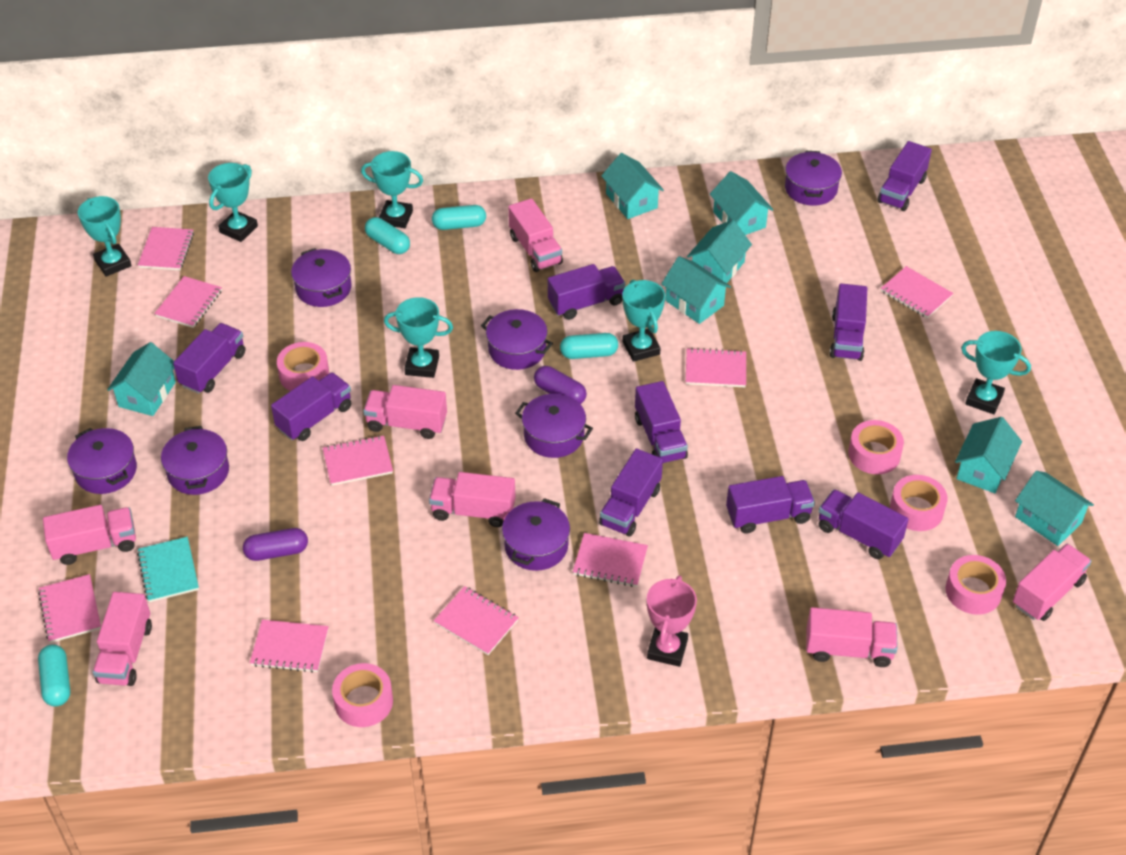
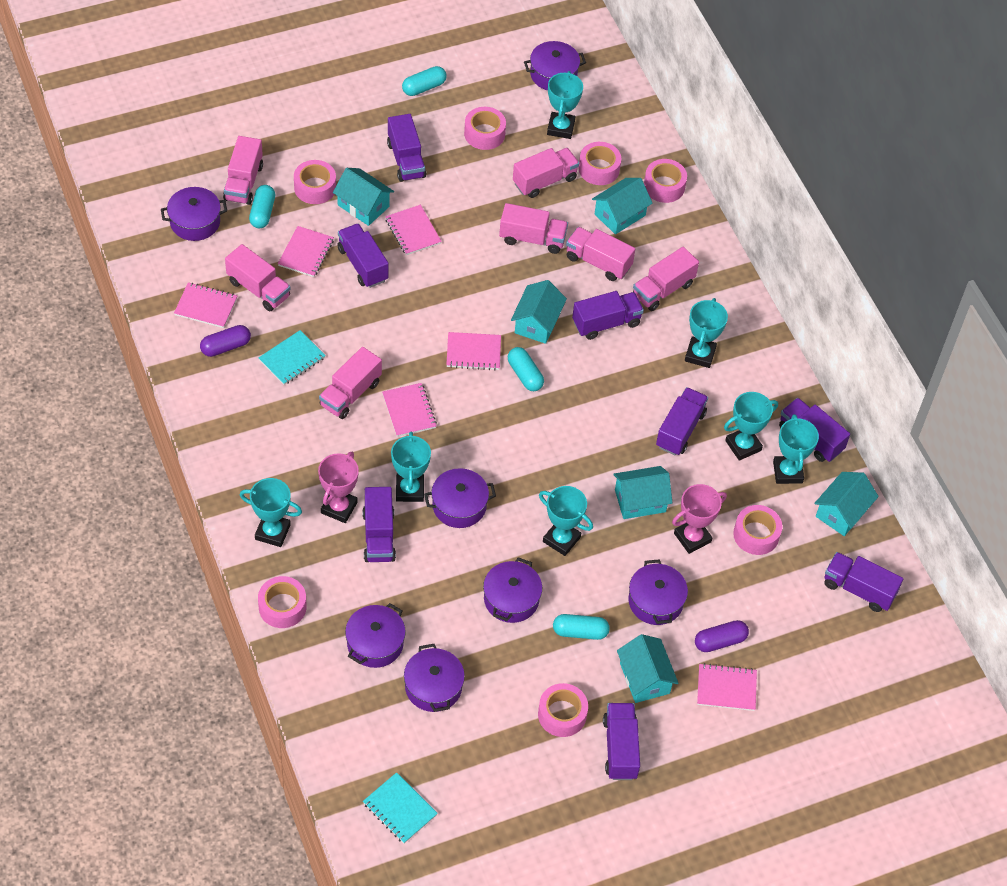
pink notebook: [38,574,101,643] [138,227,194,270] [154,276,222,328] [250,620,329,673] [323,435,393,486] [434,586,519,655] [573,533,648,587] [686,348,746,387] [881,266,953,318] = 9 -> [174,283,237,328] [278,226,334,277] [382,383,437,437] [385,205,442,255] [446,332,501,370] [697,663,757,711] = 6
pink tape: [277,342,329,391] [332,663,393,727] [848,420,904,474] [890,475,948,531] [945,555,1006,615] = 5 -> [258,576,307,628] [294,160,336,204] [464,107,506,150] [538,683,588,737] [579,142,621,185] [644,159,687,203] [733,505,782,555] = 7
pink trophy: [647,575,697,667] = 1 -> [318,452,359,523] [672,484,727,554] = 2
purple truck: [173,323,245,394] [271,372,351,441] [548,264,625,320] [599,448,663,537] [635,381,688,463] [726,476,815,534] [818,489,909,559] [830,284,867,361] [877,141,932,211] = 9 -> [337,223,389,288] [362,487,396,562] [387,114,426,182] [572,291,644,340] [603,703,640,780] [656,387,708,455] [779,398,850,462] [825,552,903,612] = 8
turquoise house: [107,342,176,416] [601,153,664,219] [661,256,731,324] [687,220,752,283] [710,171,773,235] [955,417,1022,493] [1015,471,1094,546] = 7 -> [333,168,394,226] [511,280,567,344] [592,178,653,234] [613,466,672,519] [617,634,678,703] [814,472,879,536] = 6
turquoise notebook: [137,537,199,602] = 1 -> [259,330,326,385] [363,772,438,844] = 2
turquoise trophy: [78,196,132,277] [208,163,258,242] [361,151,423,228] [384,297,453,378] [622,279,665,362] [961,331,1031,414] = 6 -> [240,478,302,547] [391,431,431,502] [539,486,593,556] [547,71,583,139] [685,298,728,368] [724,392,778,461] [773,414,819,484] = 7

